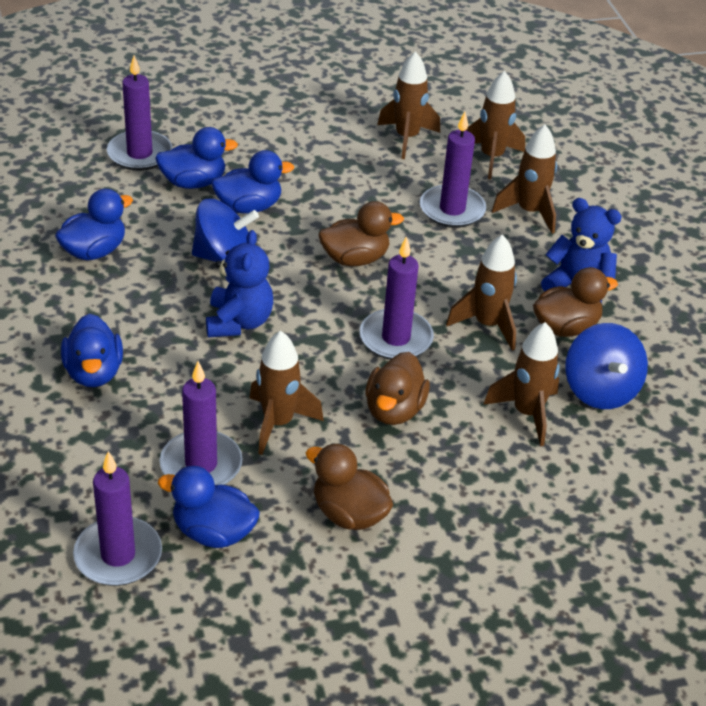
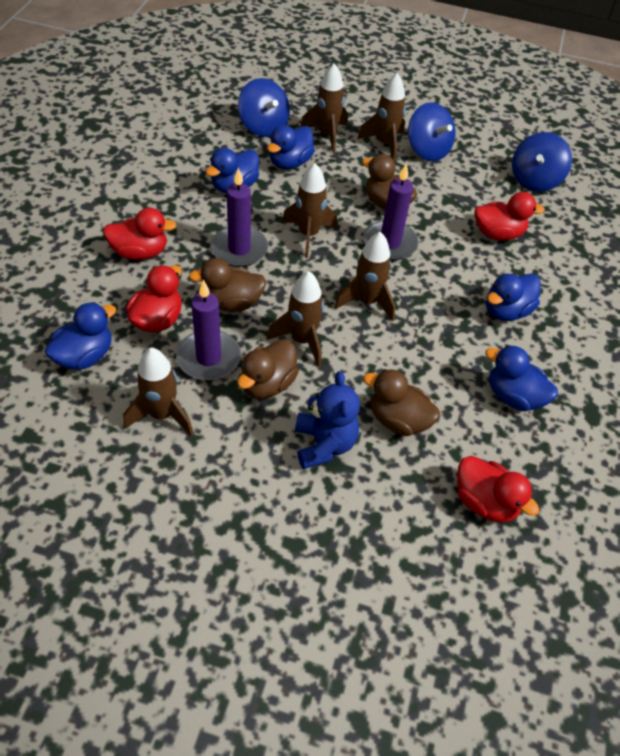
blue spinning top: [192,199,259,262] [565,323,648,409] = 2 -> [238,78,290,137] [408,102,455,161] [512,132,572,192] = 3
blue teddy bear: [206,230,273,337] [541,198,622,303] = 2 -> [295,371,360,469] = 1
purple candle: [73,451,162,586] [107,56,172,171] [160,361,243,485] [360,236,434,360] [420,112,486,228] = 5 -> [176,280,241,380] [211,168,268,267] [363,163,418,260] = 3
red duck: none = 0 -> [103,208,177,260] [126,265,182,333] [457,456,539,523] [475,192,545,241] = 4

